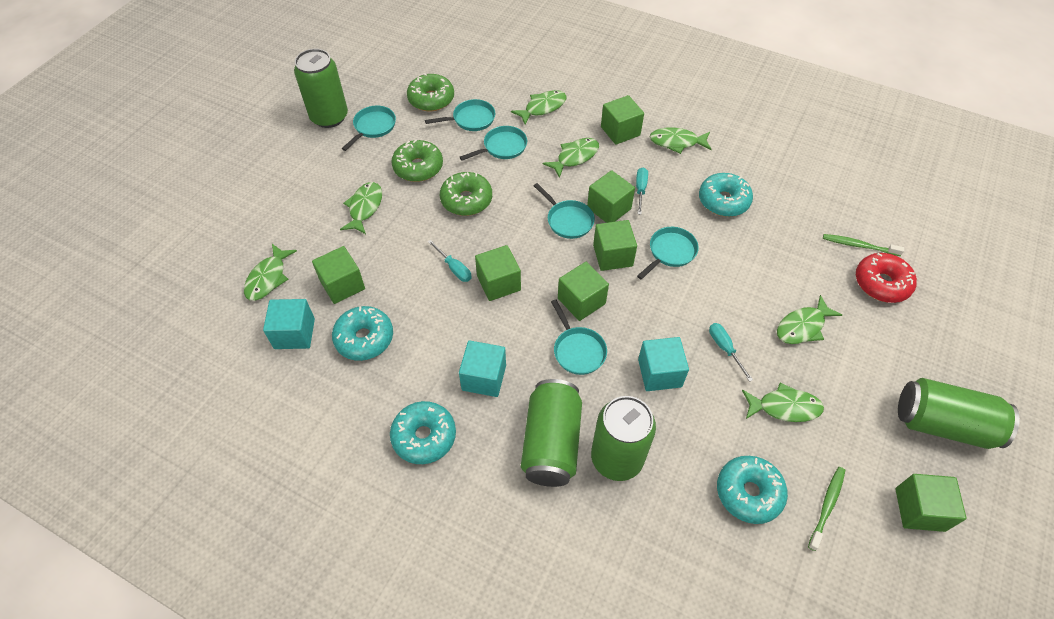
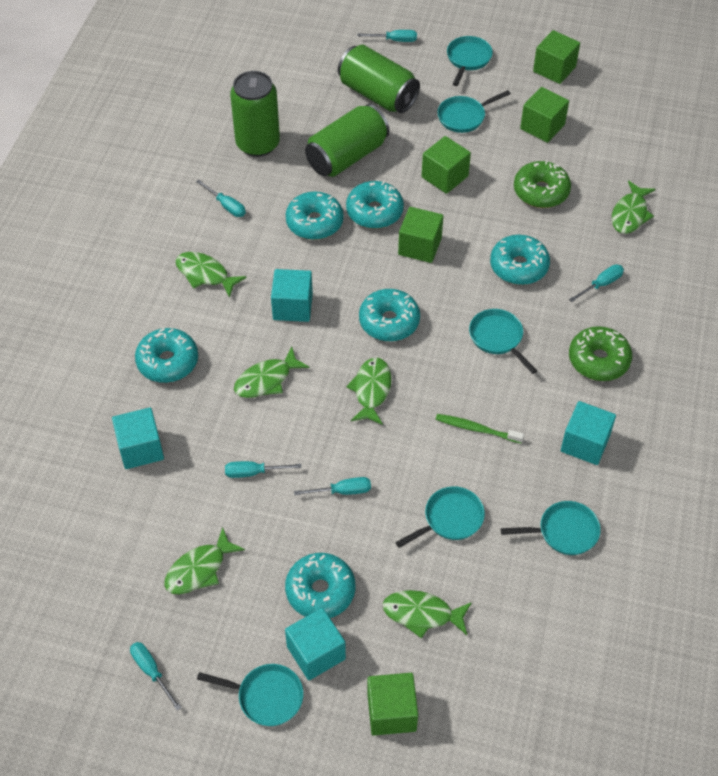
green can: [294,49,348,128] [521,379,582,487] [591,396,656,481] [898,378,1020,449] = 4 -> [230,71,280,157] [305,104,390,177] [338,45,420,113] = 3
green cube: [312,246,365,304] [475,245,521,301] [558,262,609,321] [587,170,635,223] [593,220,637,271] [601,95,644,145] [895,474,967,532] = 7 -> [367,673,418,736] [398,207,443,263] [422,136,471,194] [520,87,569,143] [533,30,580,84] = 5
green donut: [391,139,443,182] [407,73,454,111] [440,172,492,216] = 3 -> [514,160,571,208] [569,326,632,381] = 2
green fish: [244,244,297,301] [340,182,382,234] [511,90,567,125] [543,138,599,178] [649,127,712,154] [742,382,824,422] [777,295,842,344] = 7 -> [164,527,245,594] [176,252,247,298] [234,347,310,398] [346,357,391,425] [383,590,472,638] [612,181,655,234] = 6
green toothbrush: [808,467,845,551] [823,234,904,256] = 2 -> [435,414,524,443] = 1
red donut: [856,253,917,303] = 1 -> none = 0
turquoise cube: [263,299,315,349] [459,340,506,397] [638,337,689,391] = 3 -> [112,407,164,469] [271,269,313,322] [285,608,346,680] [561,401,616,465] = 4
turquoise donut: [332,306,393,361] [390,401,456,464] [699,173,753,217] [717,456,788,524] = 4 -> [135,328,198,383] [285,553,355,618] [286,191,344,240] [346,181,404,229] [359,289,420,341] [490,235,550,285] = 6
turquoise screwdriver: [428,239,472,282] [636,168,648,215] [709,323,753,382] = 3 -> [130,642,181,711] [196,180,246,217] [225,461,301,478] [294,477,371,495] [358,30,417,42] [569,264,624,302] = 6

